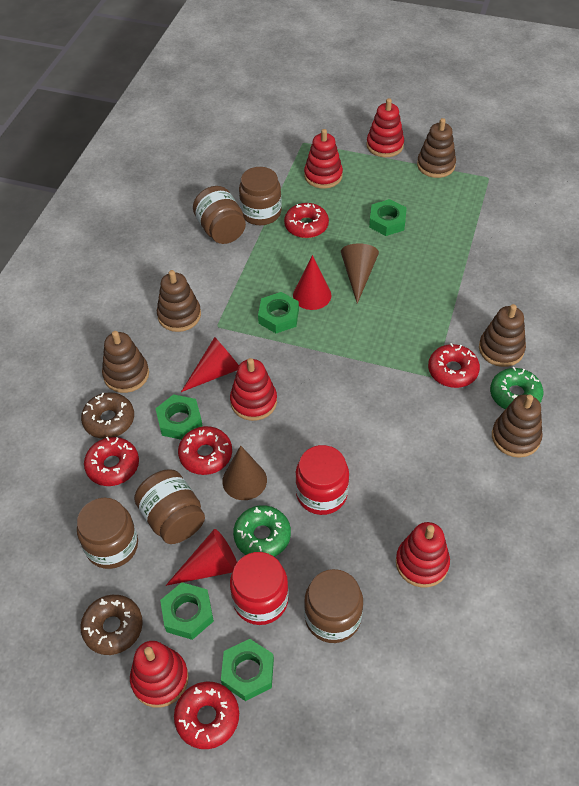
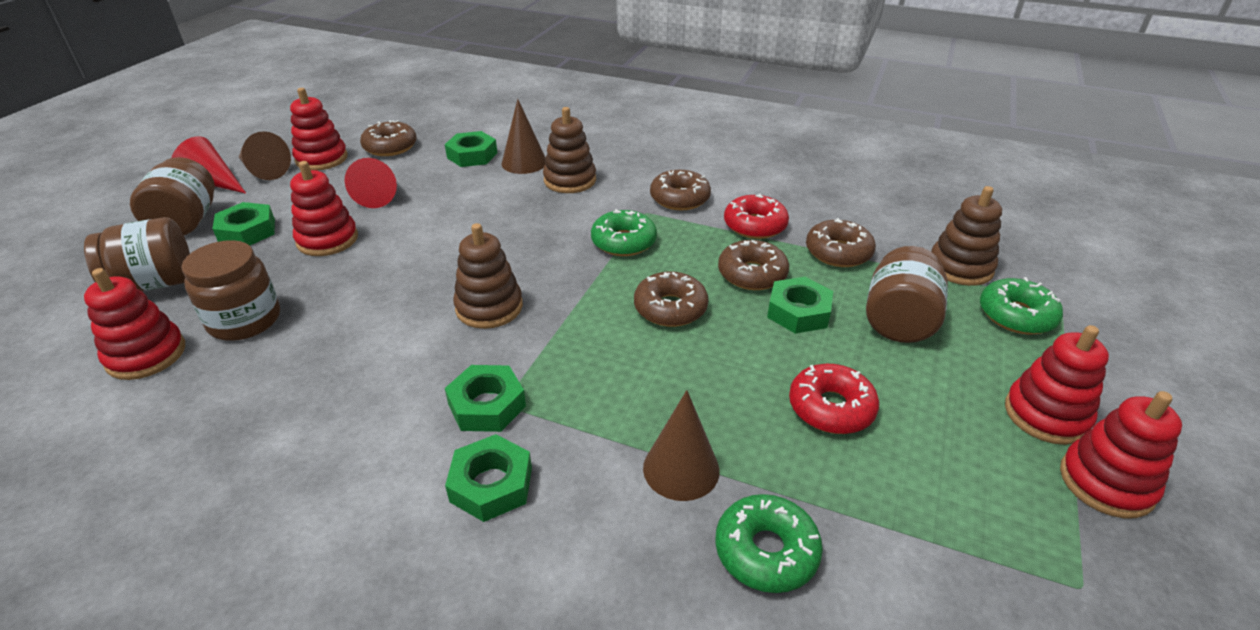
brown cone: [222,445,267,500] [341,243,379,304] = 2 -> [239,131,291,180] [501,99,546,174] [643,390,720,501] = 3
brown donut: [80,595,143,655] [81,392,134,439] = 2 -> [360,120,417,156] [634,271,708,327] [650,170,711,210] [718,240,789,290] [806,218,876,267] = 5
brown jar: [77,498,138,569] [134,469,205,544] [193,186,246,244] [239,167,282,225] [304,569,363,643] = 5 -> [84,217,190,291] [130,157,215,235] [181,240,280,341] [866,246,948,343] = 4
brown stacking toy: [102,331,149,393] [157,270,201,332] [417,118,456,178] [479,304,526,367] [492,394,543,458] = 5 -> [453,223,523,329] [543,107,596,193] [931,186,1002,286] = 3
green donut: [233,505,291,557] [490,367,543,409] = 2 -> [591,209,657,256] [715,494,823,593] [980,277,1063,335] = 3
red cone: [166,529,237,586] [181,337,239,392] [293,255,331,310] = 3 -> [171,136,246,194] [345,158,397,208] = 2
red donut: [84,437,139,486] [174,682,239,749] [178,426,232,475] [284,203,329,238] [428,343,480,388] = 5 -> [724,193,789,239] [789,364,879,434] = 2
red jar: [230,552,289,625] [295,445,349,515] = 2 -> none = 0

